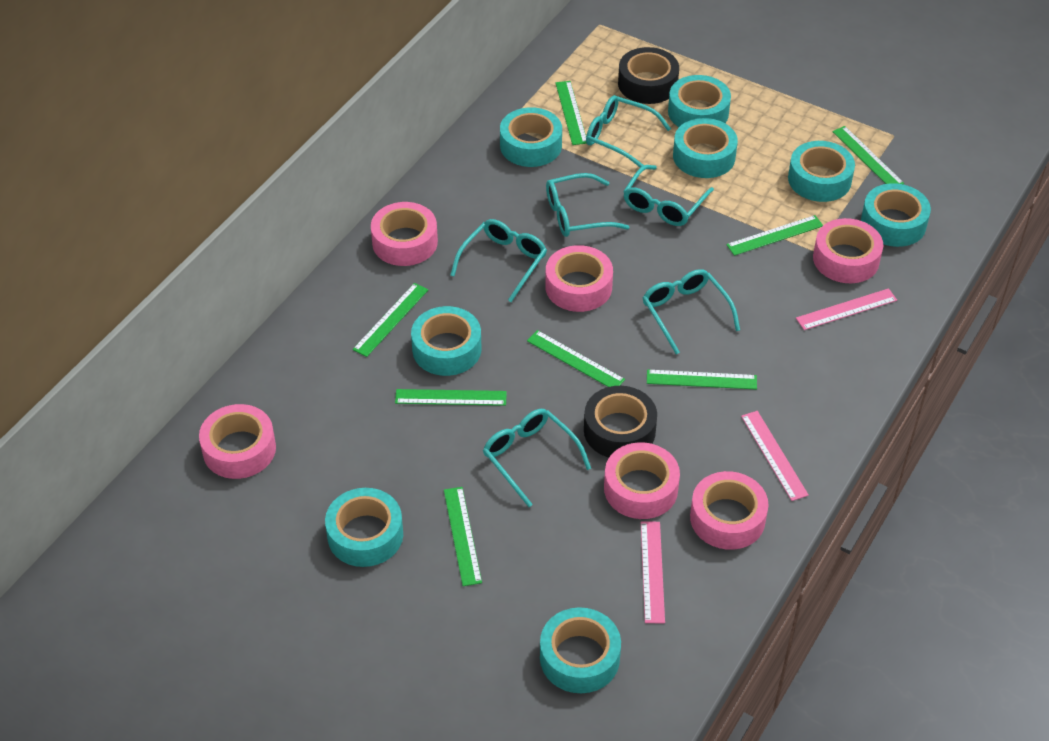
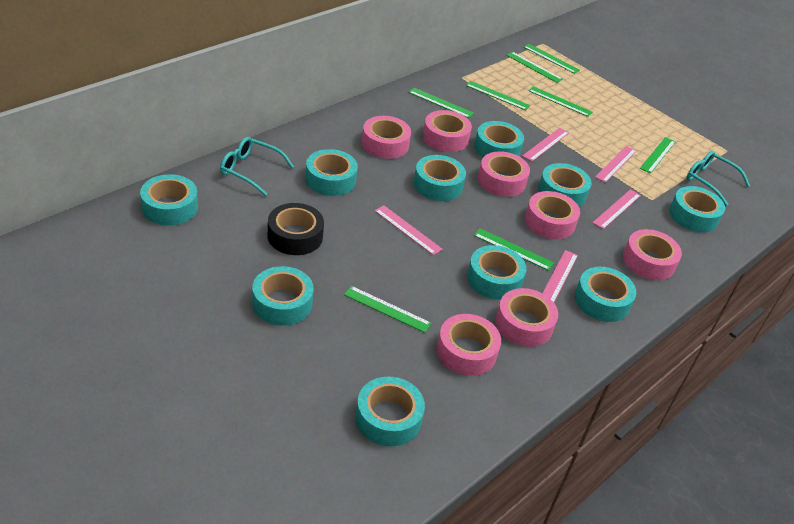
black tape: [584,386,657,457] [618,47,679,104] = 2 -> [268,203,324,255] = 1
pink ruler: [641,522,665,623] [741,411,809,501] [796,288,897,330] = 3 -> [374,205,443,255] [522,128,569,161] [543,250,578,302] [593,189,641,229] [595,146,636,183] = 5
pink tape: [199,404,276,479] [371,202,438,266] [545,245,613,312] [604,442,680,519] [690,471,768,550] [813,218,883,283] = 6 -> [362,116,411,159] [423,110,472,152] [437,314,501,376] [478,151,530,197] [495,288,558,347] [525,191,580,239] [623,229,682,280] = 7
turquoise glasses: [450,219,547,302] [483,409,591,507] [546,173,629,237] [586,95,671,168] [623,165,714,226] [643,269,740,354] = 6 -> [220,137,294,196] [687,151,750,206] = 2
turquoise tape: [325,488,403,567] [411,306,481,376] [500,107,562,167] [540,607,621,693] [668,75,731,127] [673,118,738,178] [788,141,855,202] [861,183,931,247] = 8 -> [140,174,198,225] [252,266,314,325] [305,149,358,196] [356,377,425,446] [414,155,466,201] [467,245,527,300] [474,121,524,157] [538,163,592,207] [575,267,636,322] [669,186,725,232] = 10

